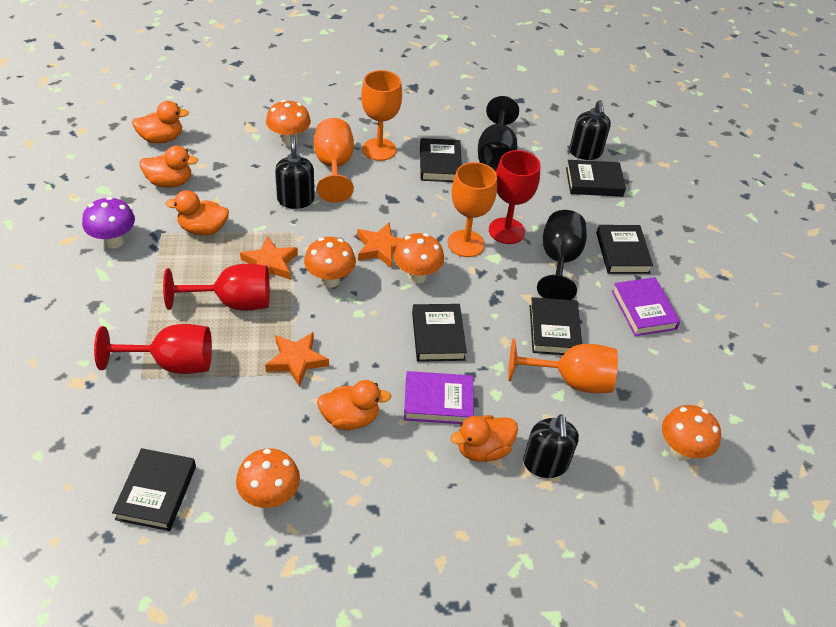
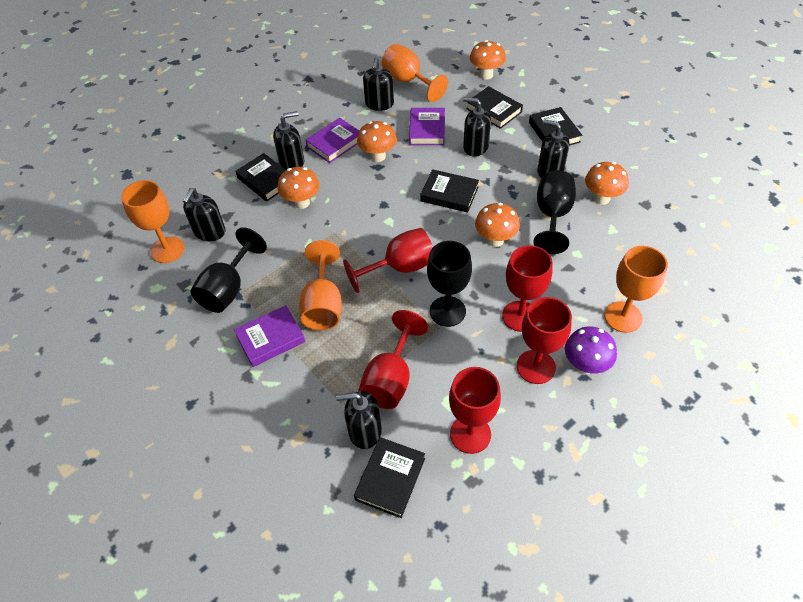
black book: [112,448,196,531] [412,304,467,362] [420,138,462,182] [530,297,582,355] [566,160,626,197] [596,225,653,274] = 6 -> [235,153,286,202] [354,437,425,518] [420,169,479,213] [467,86,523,129] [529,107,582,146] = 5
black goblet: [478,96,519,171] [537,210,587,300] = 2 -> [190,227,267,313] [427,241,472,327] [533,170,576,254] = 3
black soap dispenser: [275,134,315,209] [523,414,579,478] [569,100,611,160] = 3 -> [183,188,226,241] [273,111,304,170] [336,391,382,449] [363,58,394,111] [463,97,491,157] [537,120,569,178] = 6
orange duck: [132,101,189,143] [139,145,198,188] [165,190,229,235] [317,380,391,430] [451,415,518,462] = 5 -> none = 0
orange star: [240,236,298,279] [265,332,329,387] [357,223,402,268] = 3 -> none = 0
purple book: [404,371,474,424] [612,277,680,336] = 2 -> [234,305,305,367] [306,118,359,163] [409,108,445,145] = 3
red goblet: [94,324,212,374] [163,264,270,311] [489,150,541,244] = 3 -> [343,228,433,293] [359,310,428,409] [449,367,501,454] [502,245,552,332] [517,297,572,384] = 5

